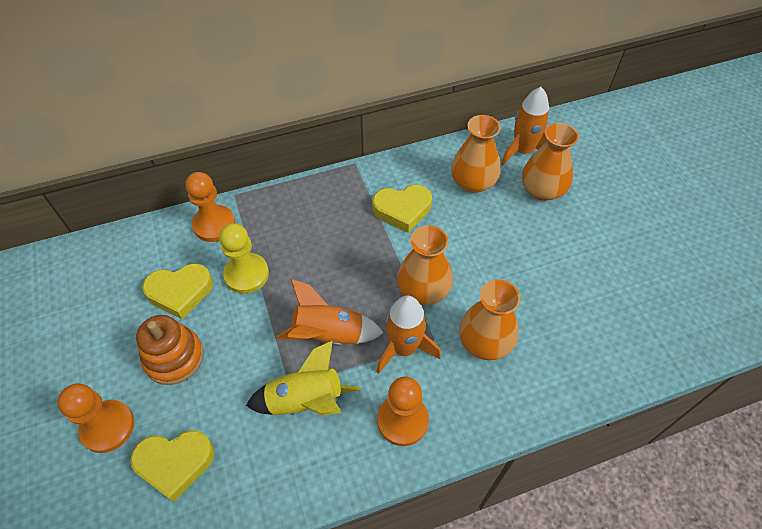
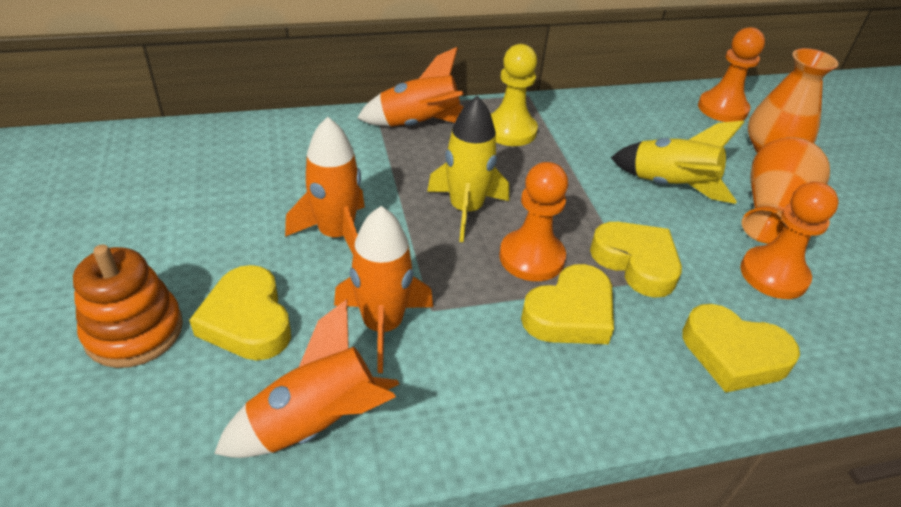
orange rocket: [276,279,384,346] [376,295,441,374] [501,87,549,166] = 3 -> [214,299,399,458] [285,117,365,254] [334,206,433,373] [357,47,464,127] = 4
orange vase: [397,225,453,305] [451,115,501,193] [459,279,521,360] [522,123,579,201] = 4 -> [742,137,830,244] [748,48,838,153] = 2
yellow heart: [130,430,215,502] [142,264,213,319] [372,185,432,233] = 3 -> [189,265,291,361] [521,264,614,344] [590,222,682,298] [682,304,800,393] = 4
yellow rocket: [246,340,360,415] = 1 -> [427,96,509,242] [611,121,744,204] = 2

